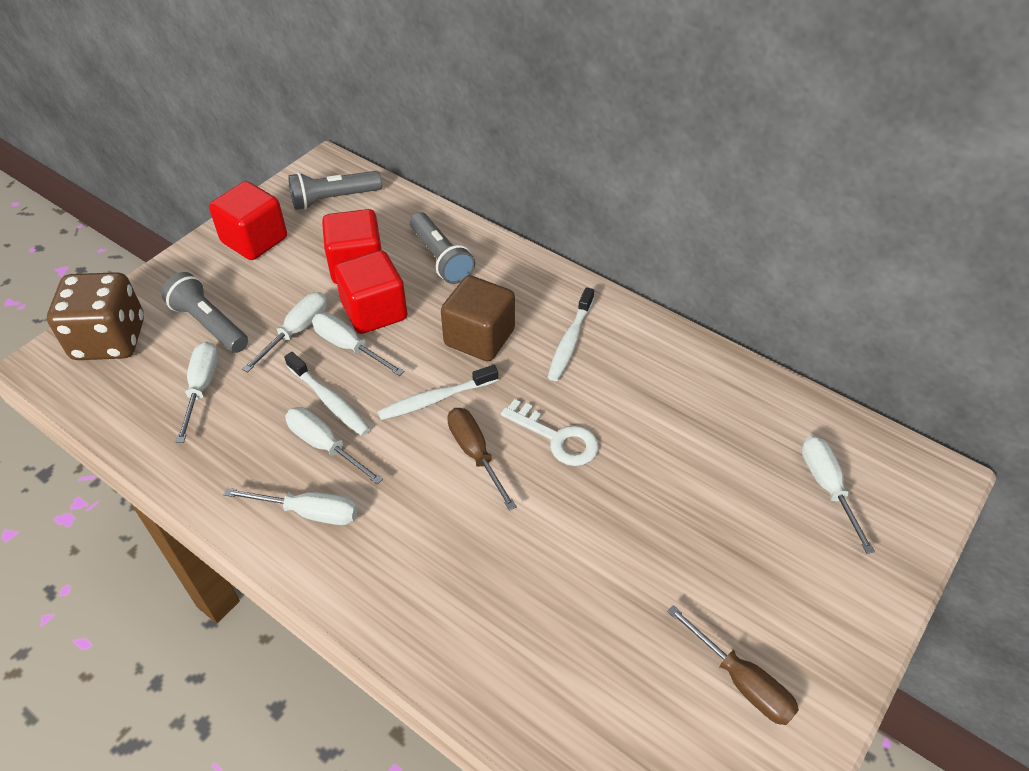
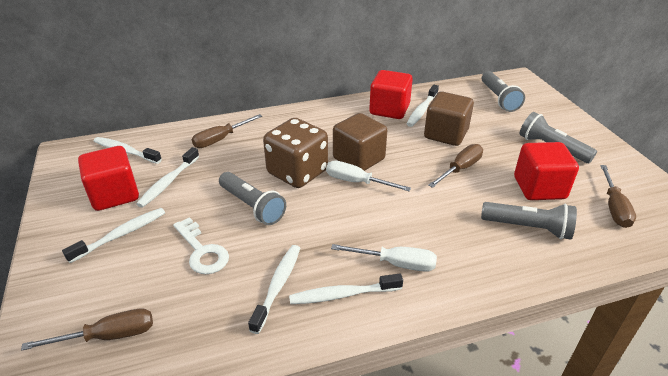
brown cube: [441,275,515,361] = 1 -> [333,113,387,171] [424,91,474,146] = 2
brown screwdriver: [447,408,517,511] [667,605,799,725] = 2 -> [21,308,153,351] [192,114,262,148] [428,144,483,188] [600,165,636,228] = 4
grey flashlight: [161,272,248,353] [288,171,382,210] [410,212,475,284] = 3 -> [219,172,286,225] [481,202,577,240] [482,71,525,112] [520,112,597,163] = 4
white screwdriver: [176,341,219,443] [224,488,358,525] [242,292,327,373] [285,407,383,485] [312,313,404,376] [801,436,875,554] = 6 -> [326,161,411,192] [331,244,437,272] = 2
white toothbrush: [284,352,370,436] [377,365,498,420] [548,287,594,381] = 3 -> [62,208,165,263] [94,137,162,164] [136,147,199,208] [248,245,300,334] [289,274,403,304] [407,85,439,127] = 6

